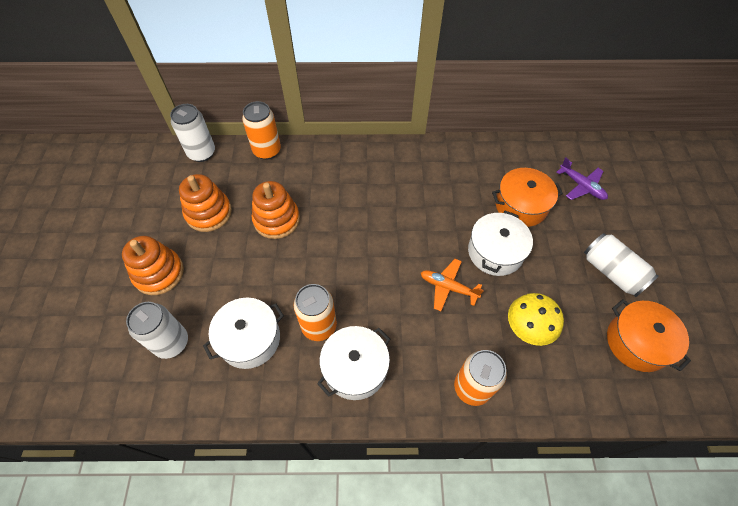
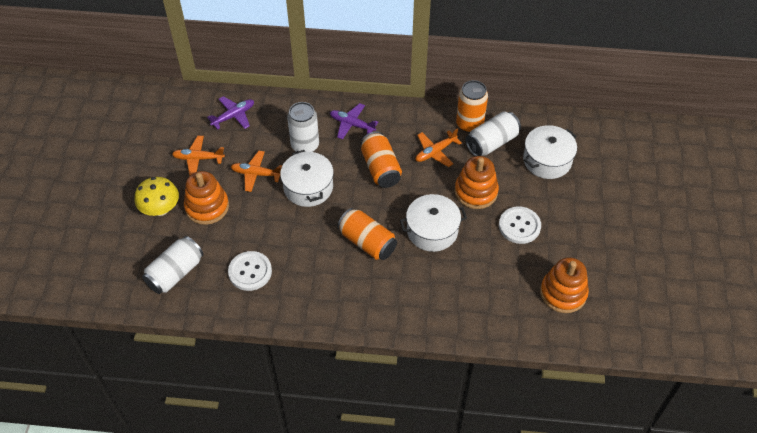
orange plane: [421,259,484,311] = 1 -> [172,136,225,176] [231,151,282,192] [415,128,462,167] = 3
orange pot: [492,168,563,227] [607,299,691,372] = 2 -> none = 0
purple plane: [557,157,608,200] = 1 -> [207,96,254,130] [330,103,378,139] = 2
white button: none = 0 -> [228,251,272,291] [499,206,541,244] = 2

